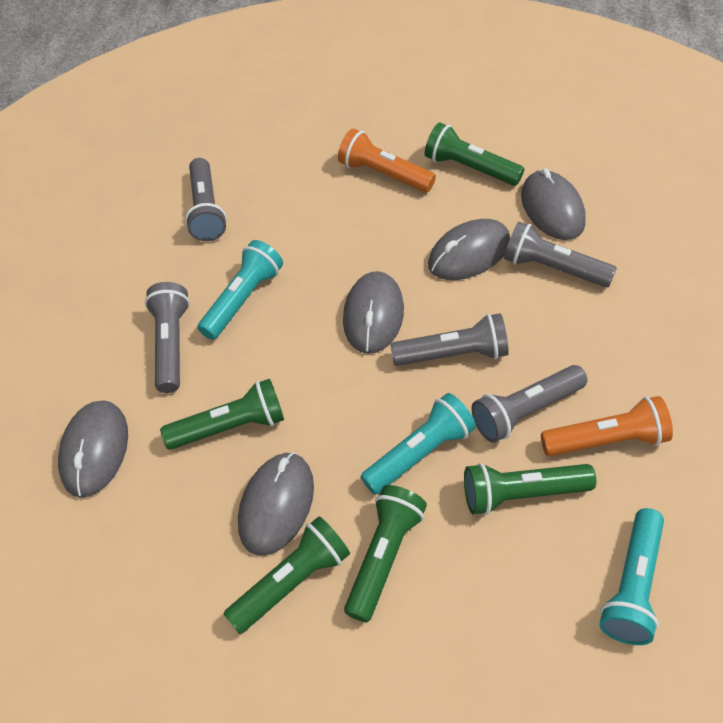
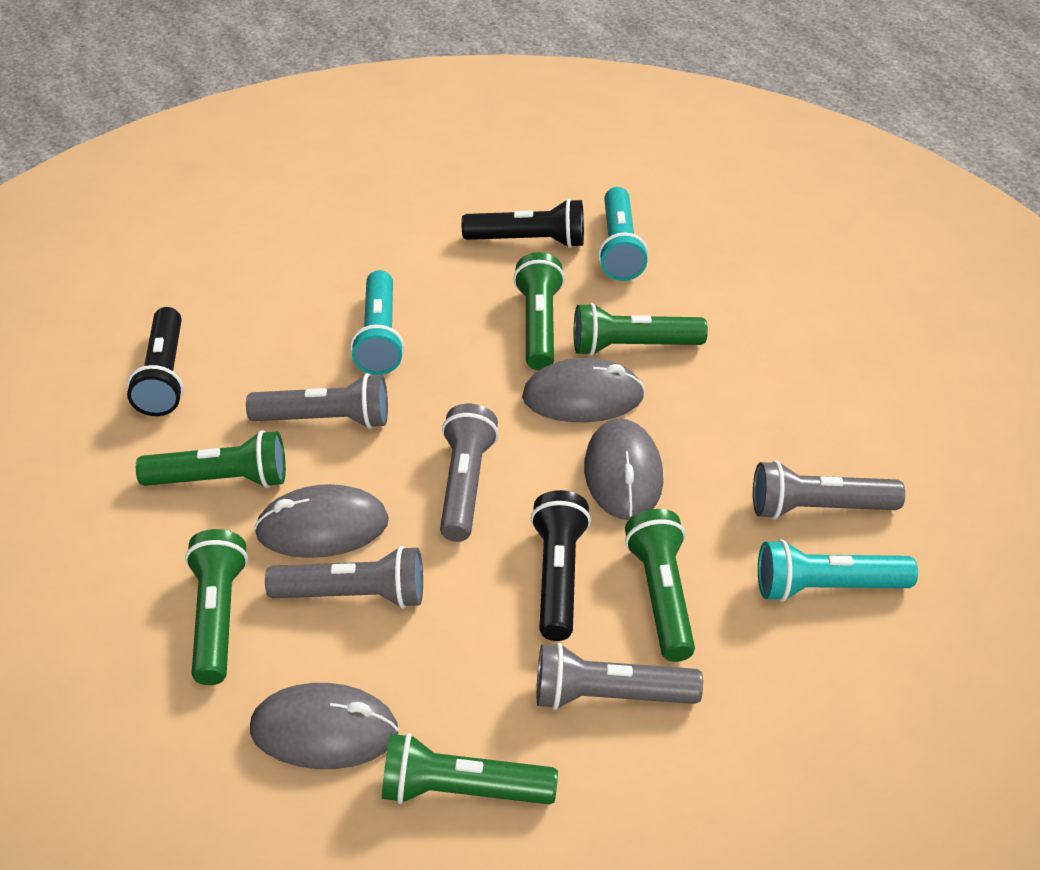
black flashlight: none = 0 -> [127,307,183,416] [461,199,584,248] [530,490,591,641] = 3
green flashlight: [160,379,284,450] [224,516,350,634] [344,485,427,622] [425,122,524,186] [464,463,596,515] = 5 -> [136,430,286,488] [185,529,248,685] [382,733,558,804] [513,252,565,371] [574,303,708,356] [625,509,695,662] = 6
grey mouse: [58,400,128,498] [238,452,314,556] [343,271,404,354] [428,219,510,280] [521,168,586,240] = 5 -> [250,683,399,769] [254,484,389,558] [522,358,645,422] [584,419,663,520] = 4
orange flashlight: [338,128,436,192] [541,396,673,456] = 2 -> none = 0

